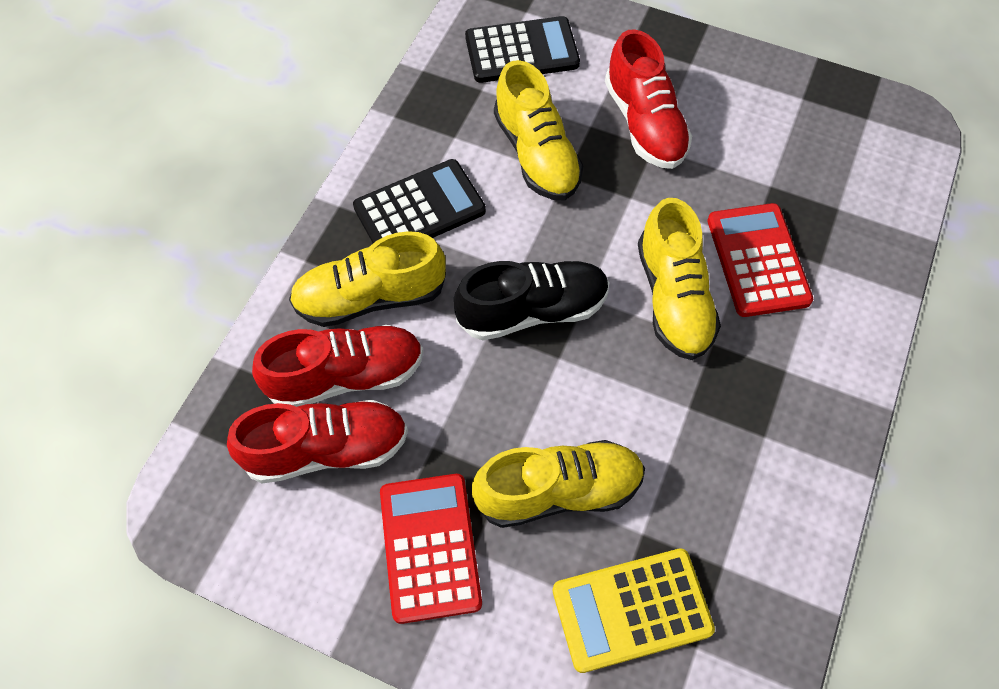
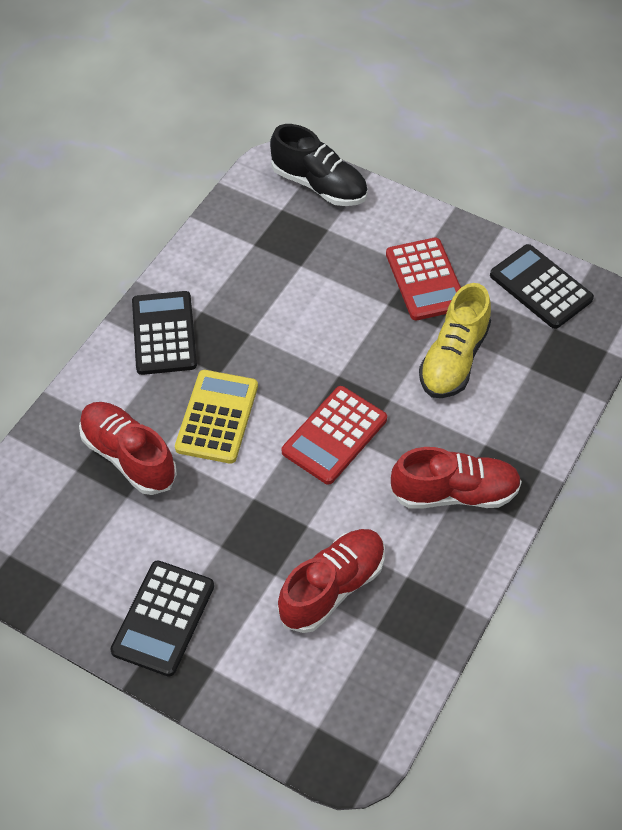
black calculator: [353,159,486,243] [465,16,580,83] = 2 -> [110,560,214,677] [132,291,197,375] [490,244,594,329] = 3
yellow shoe: [289,231,446,327] [472,440,645,528] [494,60,583,200] [638,198,721,360] = 4 -> [419,283,491,398] = 1

